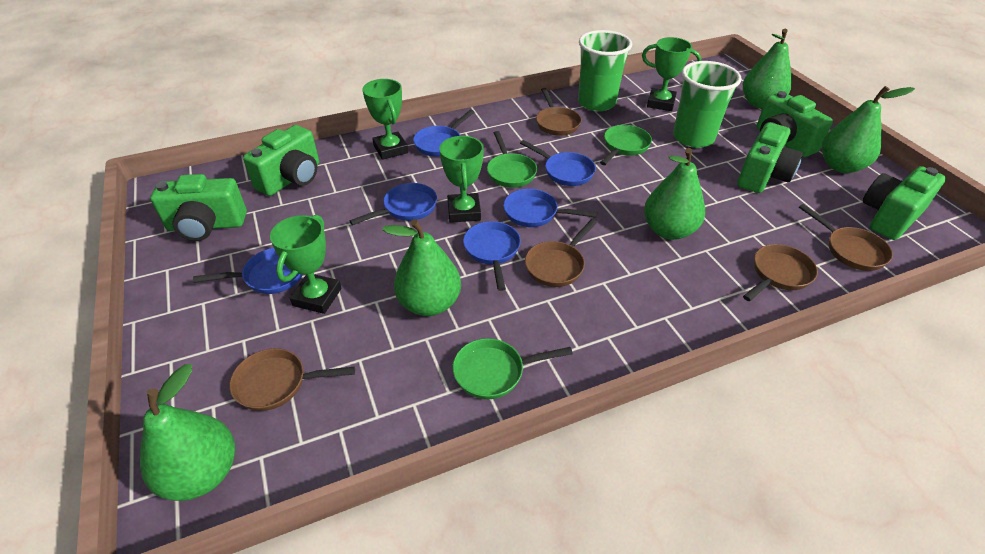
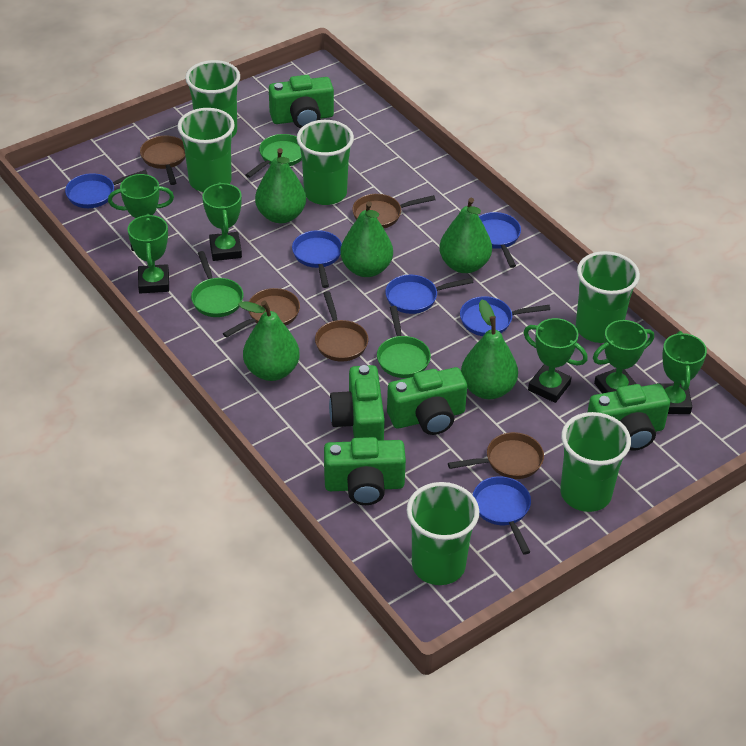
green cup: [578,30,632,111] [673,61,742,148] = 2 -> [177,108,235,192] [185,60,240,137] [297,120,354,205] [407,482,479,585] [560,412,631,512] [576,251,640,343] = 6
green trophy: [270,215,341,314] [363,79,408,160] [439,136,484,223] [642,37,701,111] = 4 -> [108,174,174,251] [128,214,169,293] [202,182,242,261] [523,318,588,403] [593,320,654,393] [657,331,707,414] = 6

